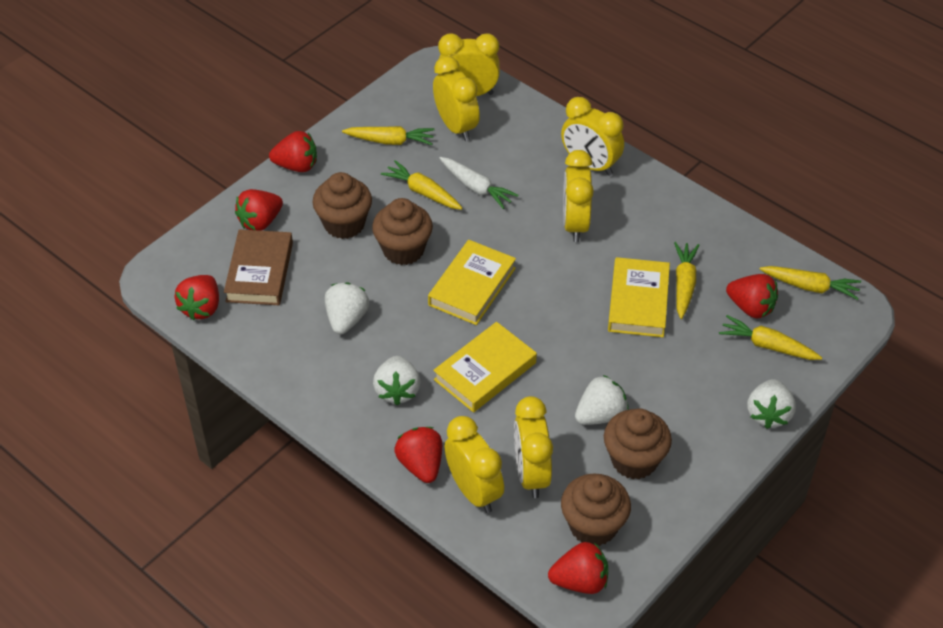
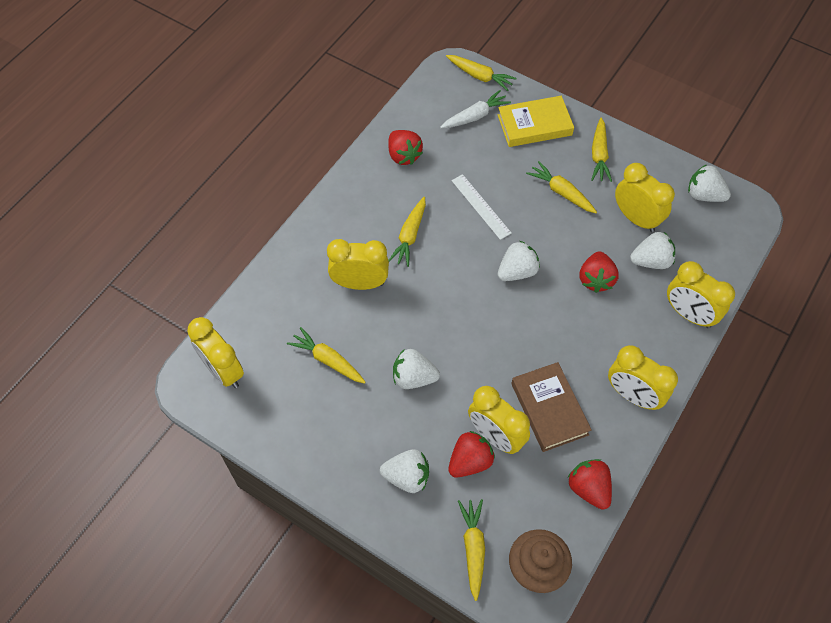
brown cupcake: [312,172,372,239] [372,198,433,265] [561,474,631,546] [604,409,672,479] = 4 -> [509,529,572,593] = 1
red strawberry: [174,275,219,321] [235,189,283,231] [269,131,317,172] [394,427,442,483] [548,542,608,594] [726,274,778,318] = 6 -> [388,130,423,165] [448,431,495,477] [568,459,612,510] [580,251,619,293] = 4
white ruler: none = 0 -> [451,174,512,240] = 1
white strawberry: [325,282,369,334] [373,356,421,405] [575,375,628,425] [747,379,796,429] = 4 -> [380,449,429,493] [393,349,440,389] [498,241,540,281] [630,232,675,269] [688,165,731,202] = 5
yellow book: [428,240,516,325] [433,322,537,413] [608,257,670,337] = 3 -> [498,96,574,147] = 1
yellow carrot: [342,126,435,145] [381,160,463,210] [674,242,699,319] [719,315,822,360] [759,266,861,300] = 5 -> [287,327,366,384] [389,197,426,267] [446,55,517,91] [458,499,485,601] [526,161,597,213] [591,117,612,182] = 6

